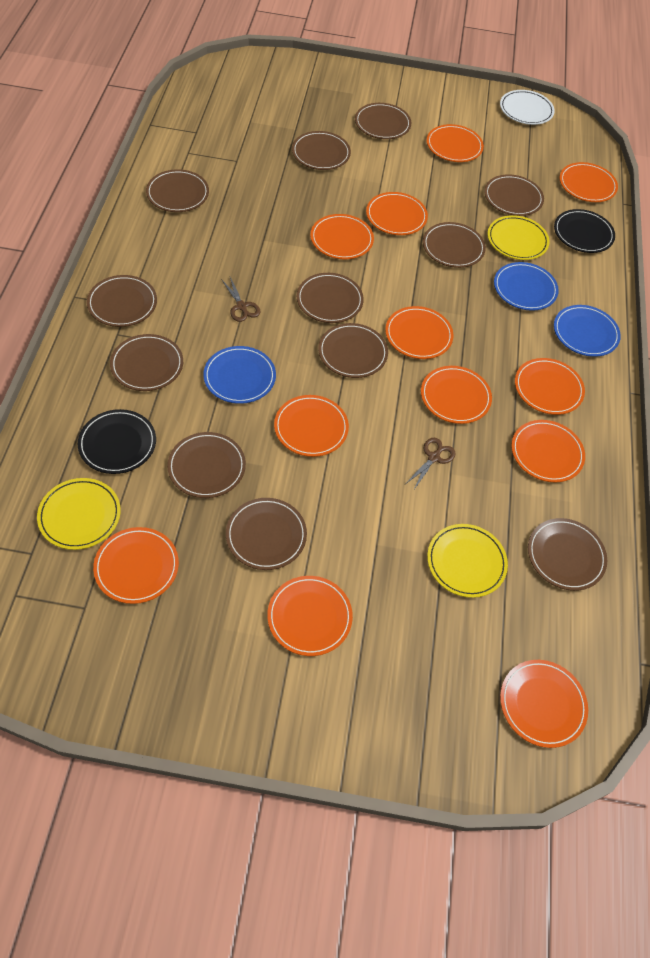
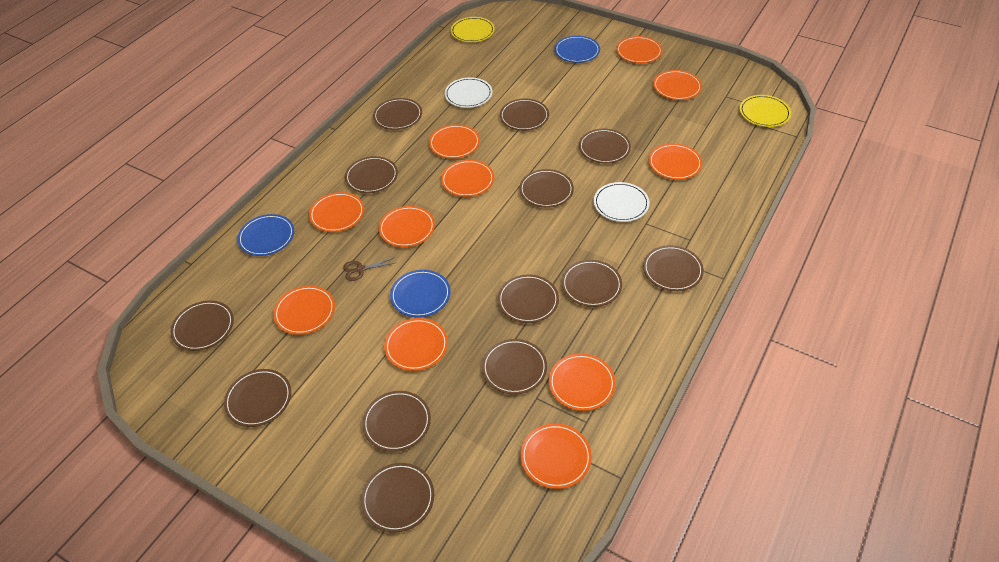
black plate: [78,409,156,474] [554,209,615,253] = 2 -> none = 0
brown plate: [87,275,157,327] [110,334,183,391] [146,169,209,212] [167,432,246,498] [226,498,307,570] [292,131,351,170] [297,273,364,323] [318,323,388,378] [355,103,411,139] [423,222,486,268] [484,174,544,216] [528,518,607,591] = 12 -> [170,300,234,351] [224,369,291,427] [345,156,398,193] [361,463,434,533] [362,391,431,452] [373,98,422,130] [482,339,547,394] [498,275,559,323] [500,99,549,131] [519,169,574,208] [562,260,622,307] [579,129,631,164] [643,245,704,291] = 13
brown scissors: [221,277,260,322] [406,438,456,491] = 2 -> [343,257,395,281] = 1
orange plate: [93,527,179,604] [267,576,353,656] [274,395,349,457] [310,214,374,259] [366,192,428,235] [385,306,454,359] [421,366,492,424] [427,124,484,162] [500,660,588,748] [511,420,585,482] [515,358,585,415] [560,162,618,202] = 12 -> [273,286,335,335] [309,192,364,232] [379,206,435,247] [384,318,448,371] [429,124,480,159] [441,160,494,197] [521,423,592,489] [549,353,616,411] [616,36,663,63] [649,143,702,180] [653,70,702,100] = 11
white plate: [500,90,555,125] = 1 -> [445,77,493,108] [594,182,650,222] = 2
yellow plate: [37,478,121,550] [427,524,508,598] [487,215,550,260] = 3 -> [451,17,495,42] [740,95,791,127] = 2

